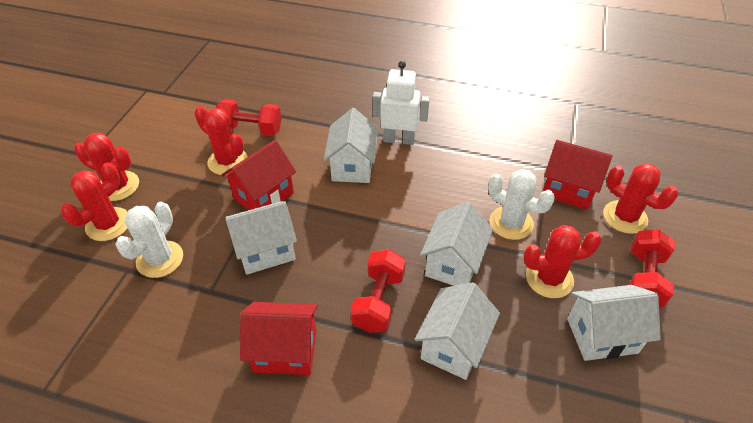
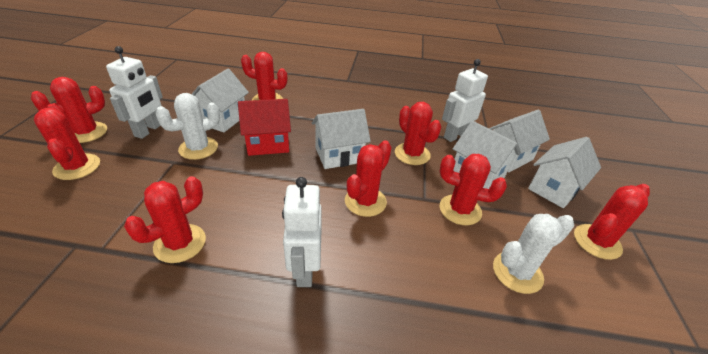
red cactus: [61,163,128,241] [74,133,139,201] [194,106,247,175] [523,225,601,298] [603,163,678,234] = 5 -> [31,77,107,143] [34,103,100,180] [124,176,206,263] [241,52,287,100] [345,140,392,217] [395,102,441,165] [440,154,507,225] [574,184,650,260] = 8
red dumbbell: [216,100,282,136] [351,249,406,333] [629,229,675,308] = 3 -> none = 0
red house: [221,140,296,210] [240,302,318,375] [543,140,612,210] = 3 -> [238,99,291,156] = 1
white robot: [372,61,430,145] = 1 -> [106,46,163,139] [282,177,322,287] [442,59,488,142] = 3

